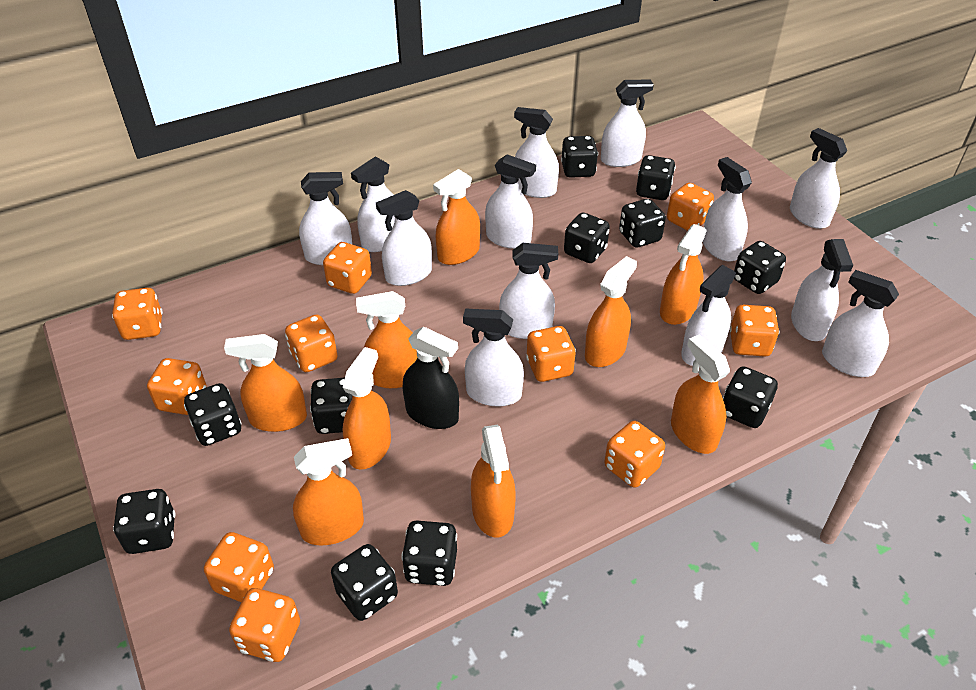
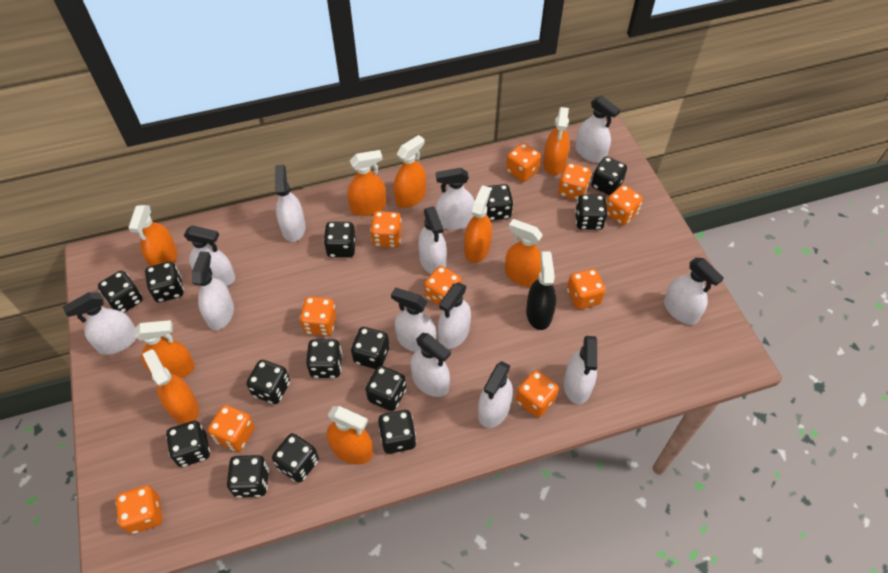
black dice: [113,489,176,554] [184,383,241,446] [310,377,352,434] [331,544,398,621] [401,521,457,586] [561,136,598,178] [564,213,610,263] [619,199,666,247] [636,155,676,200] [723,366,778,428] [734,241,786,294] = 11 -> [98,271,143,313] [145,262,184,302] [166,421,210,467] [227,455,269,498] [247,360,290,404] [272,433,319,483] [306,339,343,378] [323,222,356,258] [351,327,389,369] [366,366,406,411] [378,410,417,454] [486,184,514,221] [575,194,607,230] [591,157,627,195] = 14

